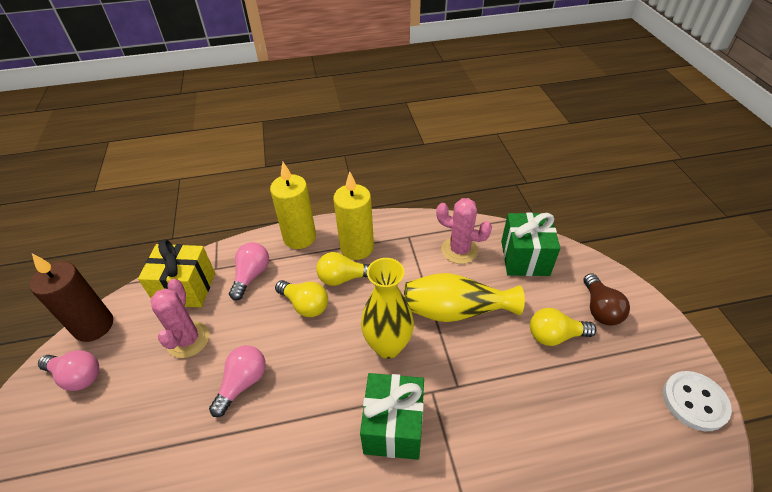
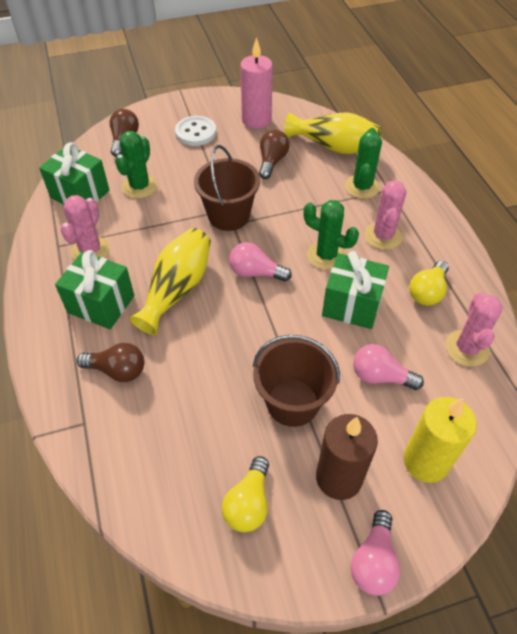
brown bucket: none = 0 -> [194,145,260,231] [253,335,340,427] = 2
brown light bulb: [584,273,630,326] = 1 -> [77,343,144,382] [110,109,139,157] [259,130,289,179] = 3
green cactus: none = 0 -> [115,131,158,199] [304,200,359,270] [345,128,382,199] = 3
green gift: [360,373,424,460] [501,212,560,276] = 2 -> [39,142,109,204] [55,250,134,329] [322,251,389,329] = 3
pink cactus: [150,279,210,358] [436,198,492,264] = 2 -> [61,195,110,260] [365,180,406,250] [445,293,503,367] = 3
pink candle: none = 0 -> [240,37,273,129] = 1
yellow candle: [270,162,316,249] [333,171,374,260] = 2 -> [404,397,477,483] = 1
yellow gift: [138,239,215,308] = 1 -> none = 0
yellow light bulb: [275,280,328,317] [316,252,370,286] [530,308,597,346] = 3 -> [222,456,269,532] [410,261,449,306] = 2

